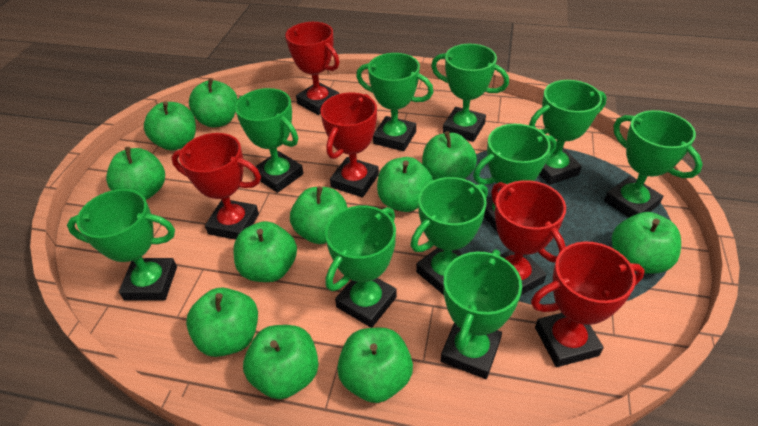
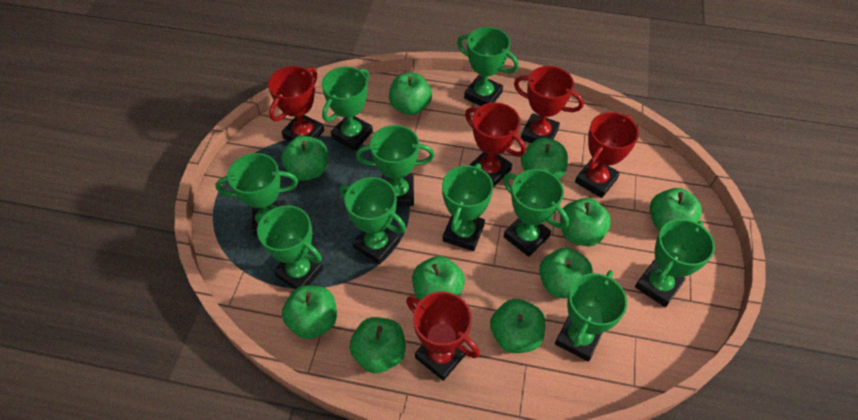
green apple: [106,147,165,200] [144,101,196,151] [186,287,258,357] [189,78,238,127] [233,221,297,282] [243,325,319,399] [290,186,348,244] [337,327,413,403] [377,157,433,212] [422,131,477,180] [612,212,681,274] = 11 -> [281,135,328,181] [282,285,337,339] [350,317,406,373] [389,73,432,115] [412,256,465,300] [490,299,545,353] [521,138,568,179] [539,248,593,299] [560,198,611,246] [650,188,702,231] = 10

